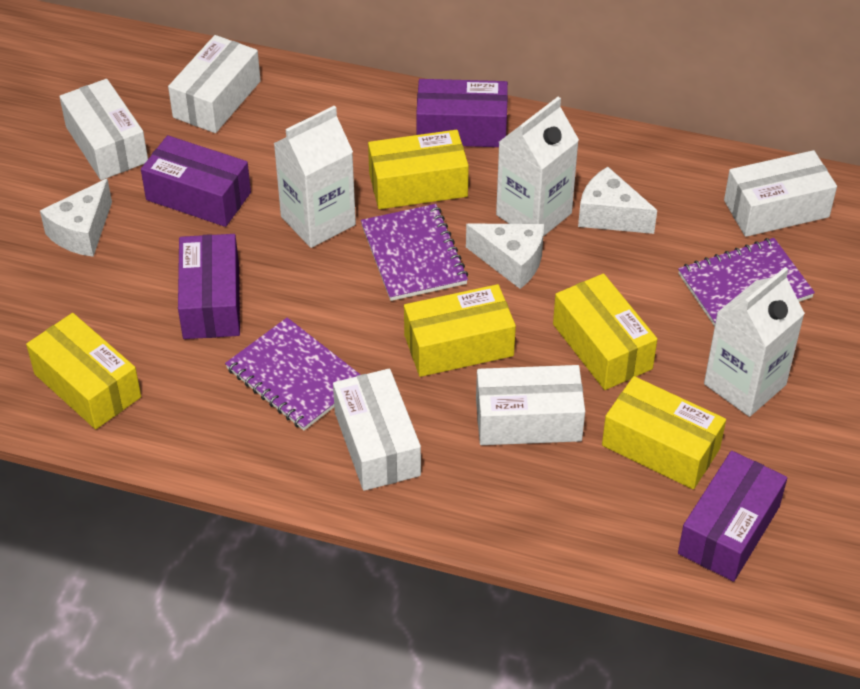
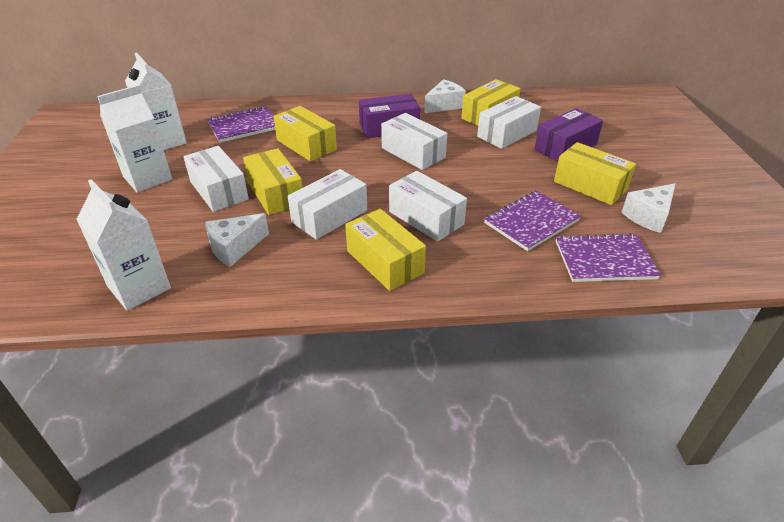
purple box: [141,135,251,227] [178,234,240,339] [416,79,508,147] [678,451,787,582] = 4 -> [359,94,420,138] [535,108,603,162] = 2

